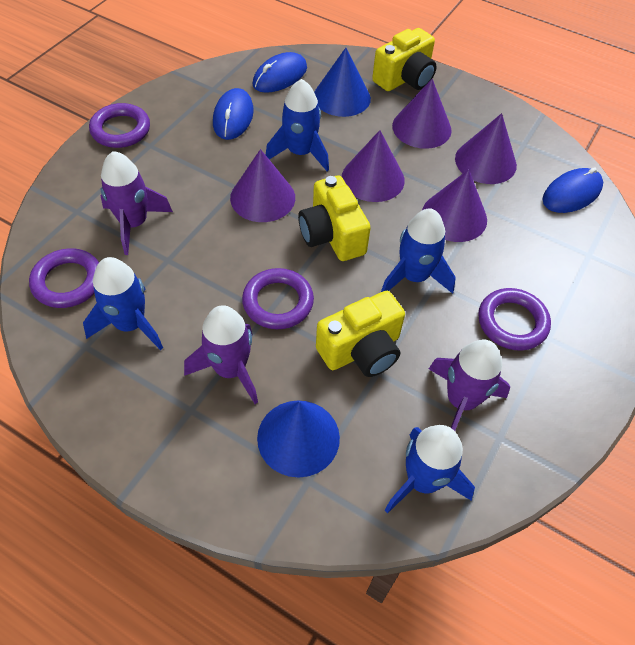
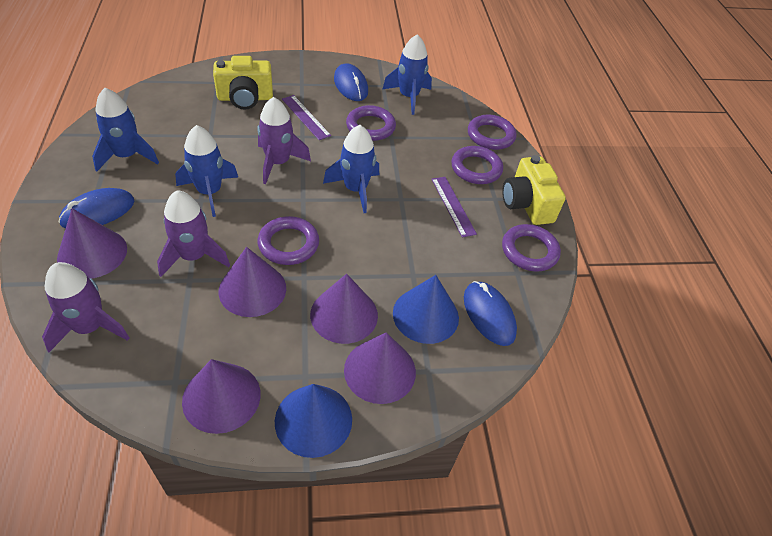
purple ring: [29,248,99,308] [89,103,150,148] [242,268,314,329] [478,288,551,351] = 4 -> [258,216,319,265] [346,105,396,141] [451,146,503,184] [468,115,516,150] [502,224,561,271] = 5
purple ruler: none = 0 -> [282,95,331,140] [432,177,477,237] = 2
yellow camera: [298,176,371,261] [316,291,405,377] [372,28,437,91] = 3 -> [213,56,273,110] [502,155,566,225] = 2

